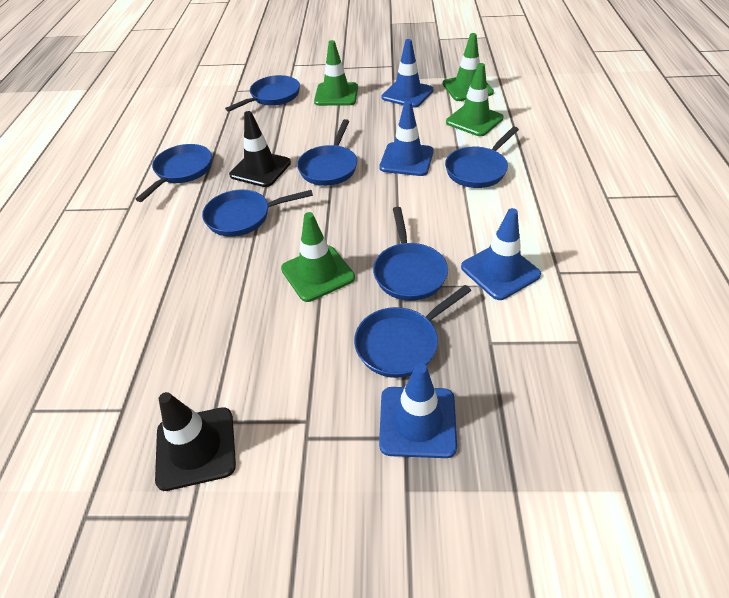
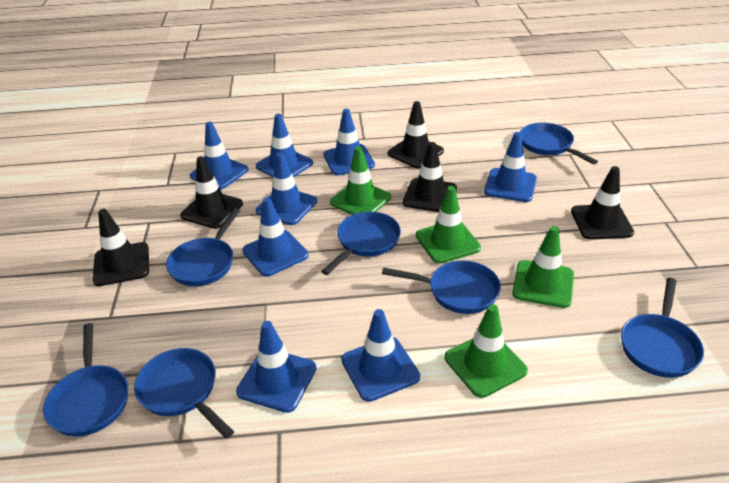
black traffic cone: [155,392,236,491] [229,111,291,187] = 2 -> [93,209,149,286] [180,156,243,229] [388,101,444,169] [403,142,457,212] [571,166,634,240] = 5
blue traffic cone: [379,101,434,176] [379,363,457,458] [382,39,433,108] [461,208,541,300] = 4 -> [190,122,249,190] [236,321,317,413] [242,197,309,277] [256,114,313,177] [256,153,317,225] [323,109,375,175] [341,309,420,402] [484,132,537,202] = 8

